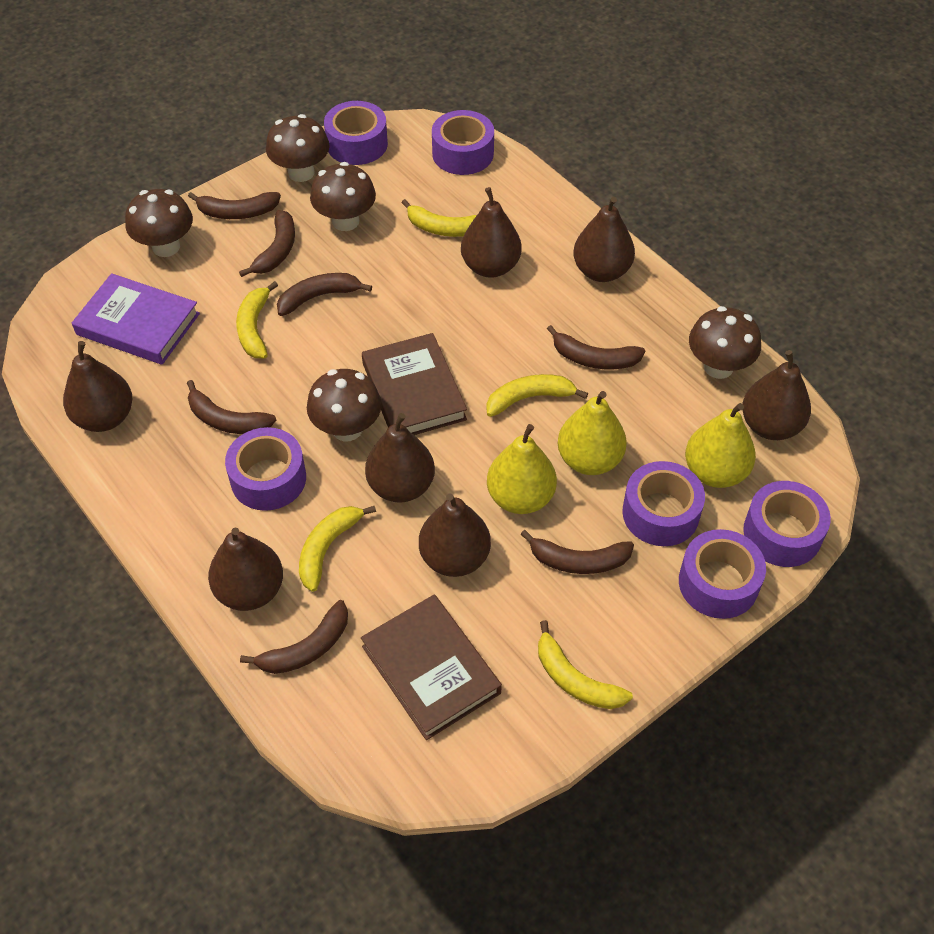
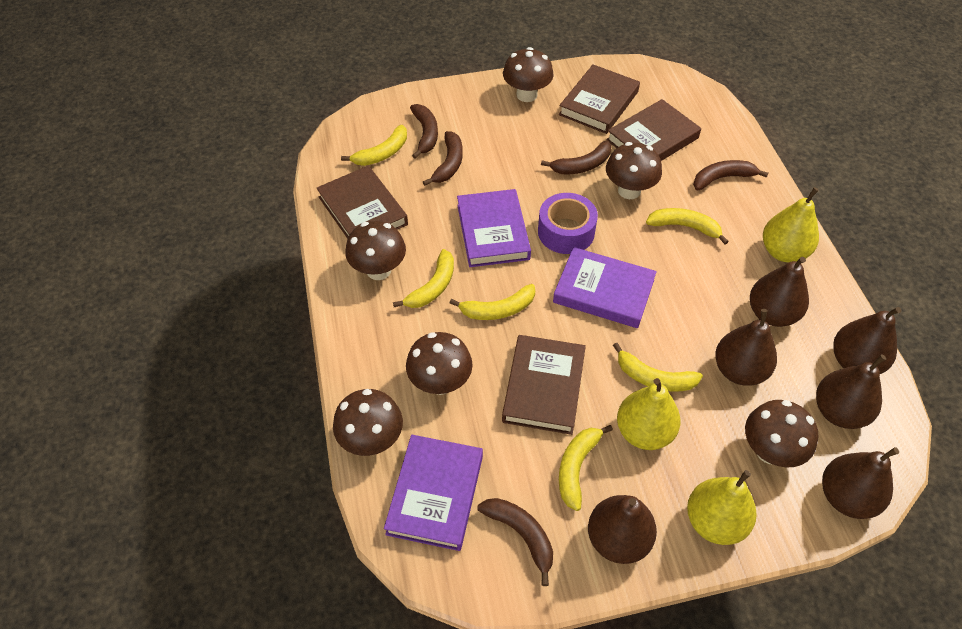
brown banana: [187,380,276,434] [188,192,281,219] [239,210,295,277] [240,600,348,674] [277,273,372,316] [520,530,634,574] [547,325,645,369] = 7 -> [410,104,438,158] [423,131,463,186] [478,498,553,586] [541,140,612,174] [693,160,768,190] = 5
brown book: [361,595,502,740] [362,333,467,435] = 2 -> [316,166,408,239] [502,335,586,435] [559,64,640,134] [606,99,701,161] = 4
brown mushroom: [125,189,193,257] [266,114,329,182] [307,369,382,441] [310,162,376,231] [689,306,761,379] = 5 -> [333,389,403,456] [345,221,406,280] [406,332,473,395] [503,47,554,102] [606,142,662,199] [745,400,818,468] = 6
brown pear: [63,341,132,432] [208,527,283,611] [365,413,435,503] [419,493,491,577] [461,187,522,278] [573,197,635,282] [742,350,811,440] = 7 -> [588,495,657,564] [715,309,777,386] [750,257,809,327] [816,355,886,429] [822,447,899,519] [833,307,901,374] = 6
purple book: [72,273,200,365] = 1 -> [384,435,483,551] [457,189,531,267] [553,247,657,328] = 3
purple tape: [225,427,306,511] [324,101,388,165] [432,110,494,175] [622,461,705,546] [679,529,766,619] [743,481,831,567] = 6 -> [538,193,598,254] = 1
yellow banana: [236,281,278,358] [299,506,376,592] [401,199,477,237] [486,374,588,417] [538,620,633,709] = 5 -> [341,125,407,166] [393,249,454,308] [450,284,535,320] [559,425,613,511] [613,343,703,392] [646,208,729,244] = 6

